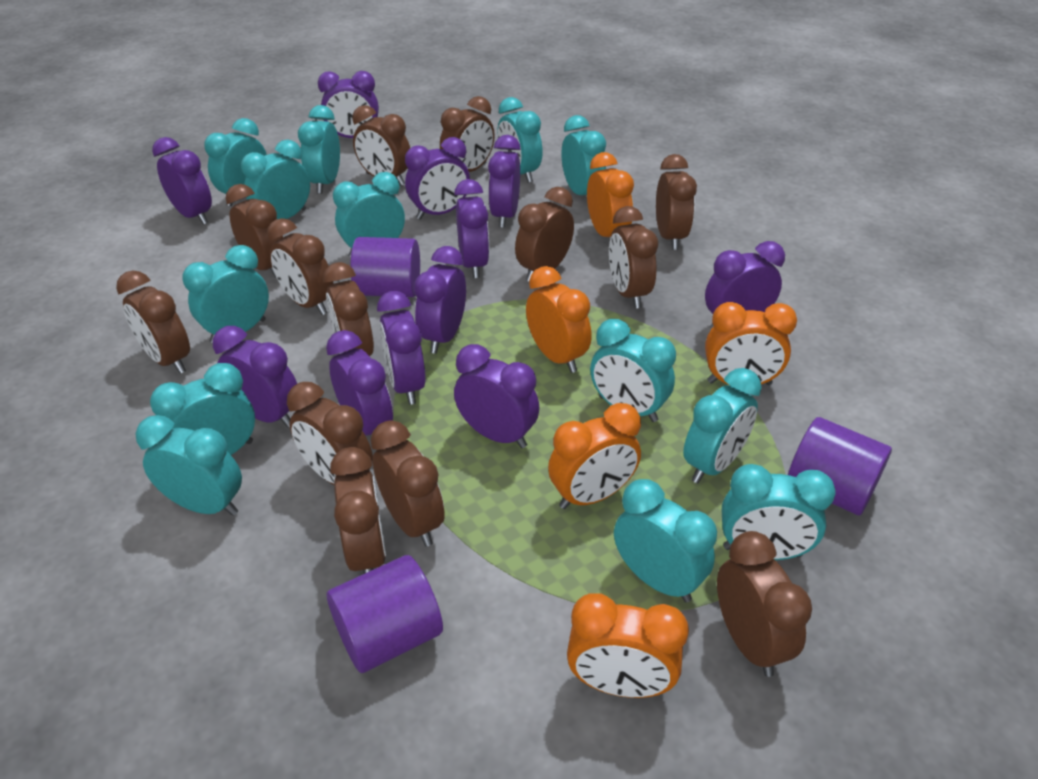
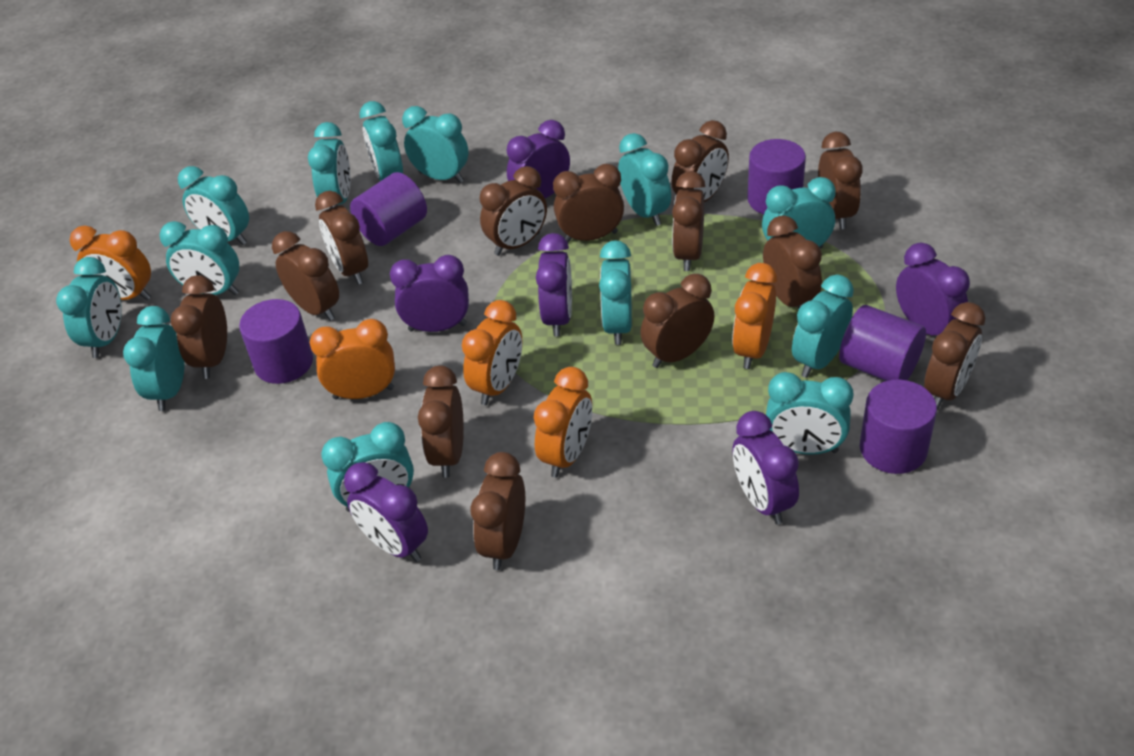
purple clock: [152,137,212,225] [213,326,297,428] [318,71,379,138] [326,330,393,435] [377,291,426,405] [405,137,470,220] [414,246,466,354] [454,179,489,278] [454,344,539,448] [488,135,521,228] [705,241,785,329] = 11 -> [344,462,428,562] [390,255,469,332] [507,120,570,198] [536,233,572,337] [732,411,799,525] [896,243,970,335] = 6
purple cylinder: [327,555,443,673] [350,237,420,297] [788,417,892,515] = 3 -> [239,299,313,384] [350,172,427,246] [747,139,806,214] [839,305,926,381] [860,379,937,474] = 5

